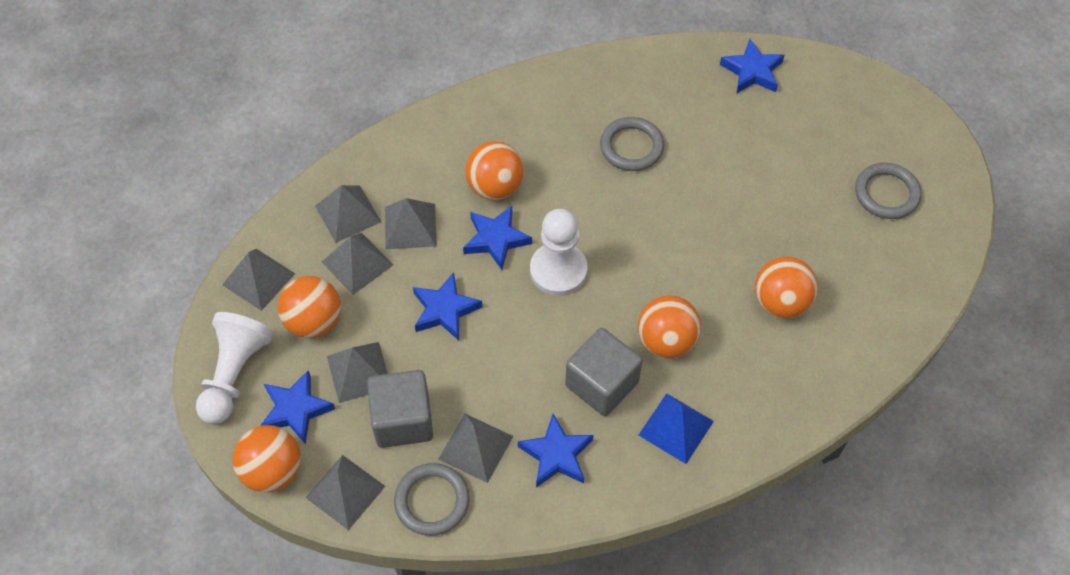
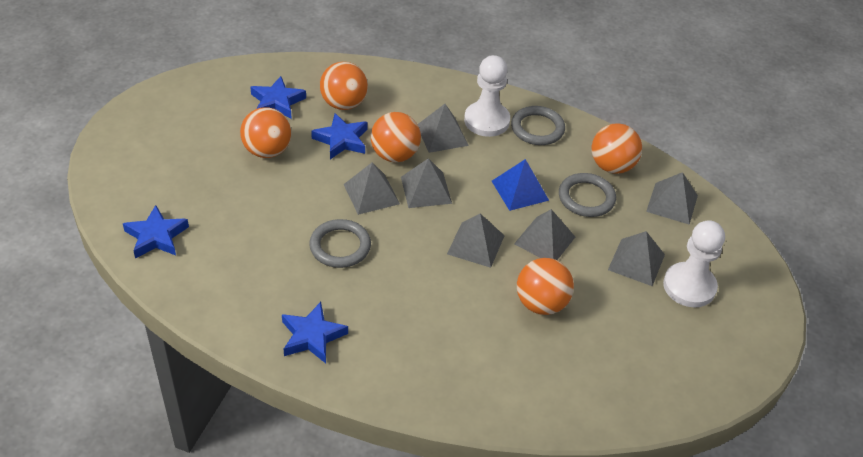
blue star: [260,370,335,444] [413,272,482,341] [463,206,532,270] [518,414,594,488] [720,39,784,94] = 5 -> [123,205,189,259] [250,76,306,119] [282,302,348,363] [311,113,367,159] = 4
grey cube: [367,370,433,448] [565,328,642,416] = 2 -> none = 0

